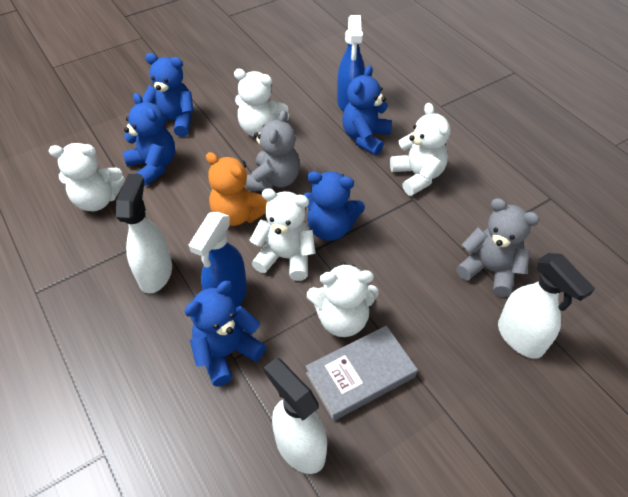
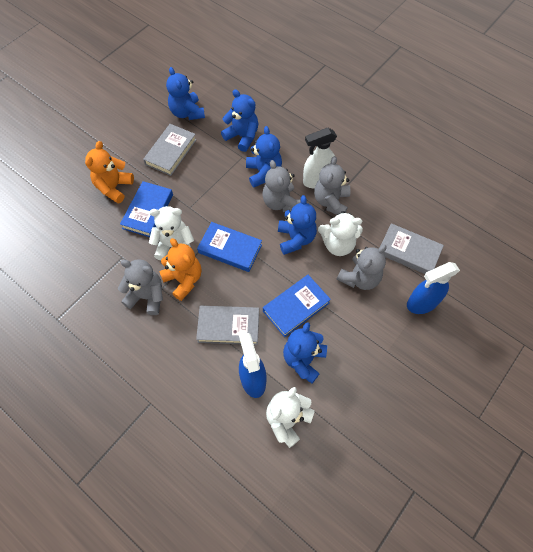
blue book: none = 0 -> [120,181,173,237] [197,222,262,272] [263,275,331,337] = 3
grey book: [305,326,418,421] = 1 -> [143,124,197,176] [196,306,259,345] [381,223,444,274] = 3
grey teddy bear: [247,110,300,191] [456,198,540,297] = 2 -> [118,259,163,315] [262,160,301,212] [314,156,351,215] [337,245,387,290] = 4
orange teddy bear: [206,152,268,226] = 1 -> [85,141,134,204] [159,238,201,301] = 2
white spray bottle: [116,174,172,293] [264,358,327,474] [498,253,595,359] = 3 -> [303,128,337,188] = 1
white teddy bear: [49,143,125,211] [234,69,289,137] [250,188,315,281] [307,262,379,337] [390,103,450,196] = 5 -> [149,206,194,260] [266,387,315,448] [318,211,363,256] = 3

